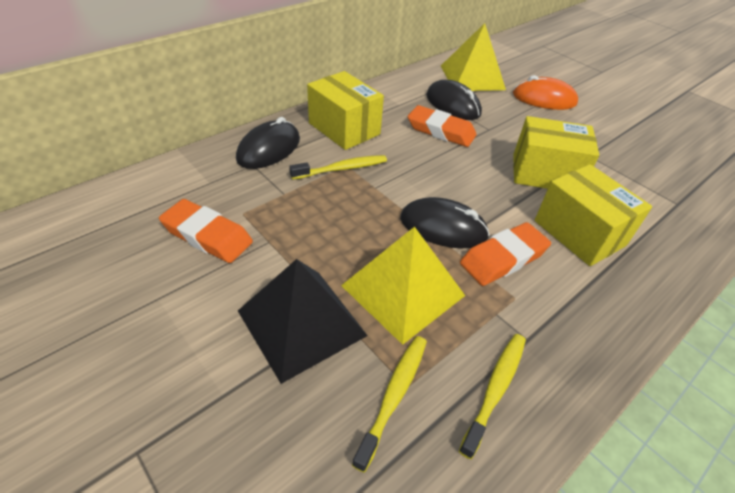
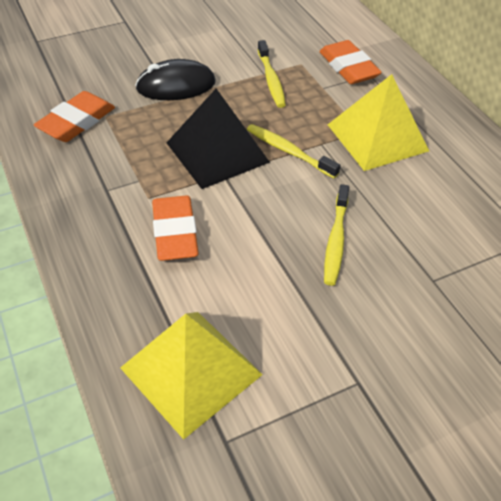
black mouse: [236,117,300,169] [400,197,490,248] [426,80,482,120] = 3 -> [135,59,215,100] = 1
orange mouse: [513,75,578,110] = 1 -> none = 0
yellow box: [307,71,384,150] [513,116,599,189] [535,164,652,266] = 3 -> none = 0

